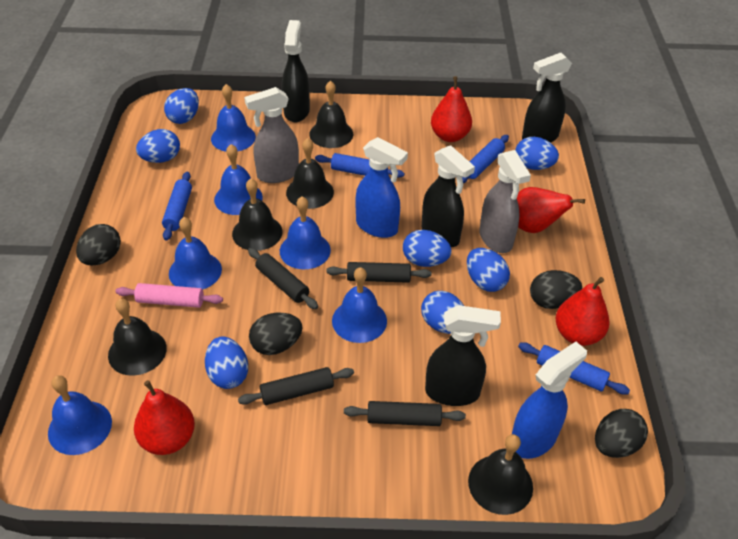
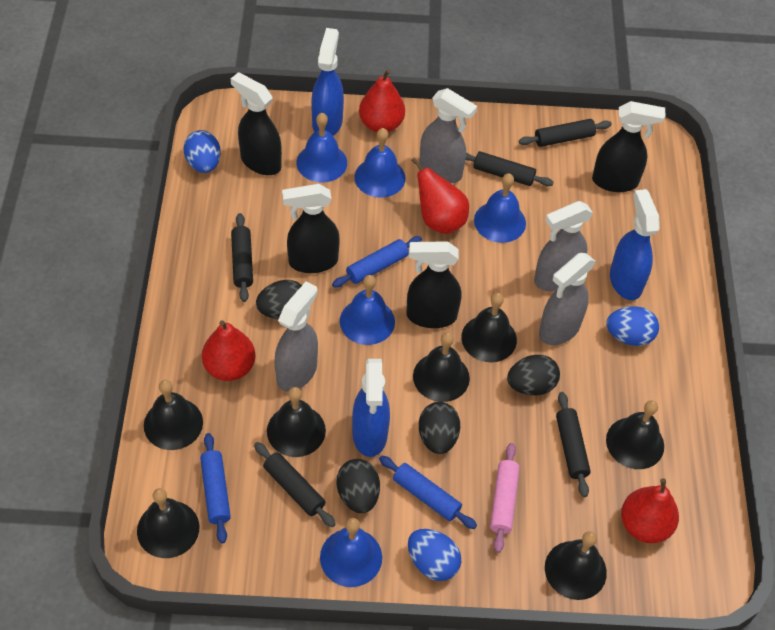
black bell: [108,298,167,376] [232,179,282,251] [286,138,334,209] [309,81,353,148] [468,434,533,515] = 5 -> [137,488,199,558] [144,380,203,450] [267,387,326,457] [413,332,470,402] [461,293,517,362] [545,531,607,600] [606,400,664,469] = 7
black rolling pin: [238,367,354,405] [248,248,318,309] [326,262,431,283] [344,401,466,426] = 4 -> [231,213,253,302] [254,442,336,527] [466,151,554,186] [519,119,612,147] [556,392,591,497] = 5
blue bell: [48,375,112,455] [169,217,222,289] [211,84,256,152] [214,144,263,215] [280,196,331,269] [332,267,387,343] = 6 -> [297,113,347,182] [320,518,382,587] [340,275,395,345] [354,128,405,198] [474,173,526,243] = 5
blue egg: [136,129,180,163] [164,88,199,124] [205,336,248,389] [403,230,452,267] [421,291,464,334] [467,248,510,292] [515,137,559,170] = 7 -> [183,130,221,173] [408,529,461,581] [606,306,659,346] = 3
blue rolling pin: [162,172,192,241] [315,153,404,178] [462,135,509,183] [518,342,630,395] = 4 -> [200,433,231,543] [332,236,422,287] [379,456,477,529] = 3
blue spray bottle: [355,137,408,238] [512,342,587,459] = 2 -> [311,28,344,136] [352,359,390,457] [610,189,660,300] = 3
grey spray bottle: [244,87,299,183] [479,150,531,253] = 2 -> [275,281,318,392] [419,88,477,183] [534,201,593,291] [539,253,596,345] = 4

